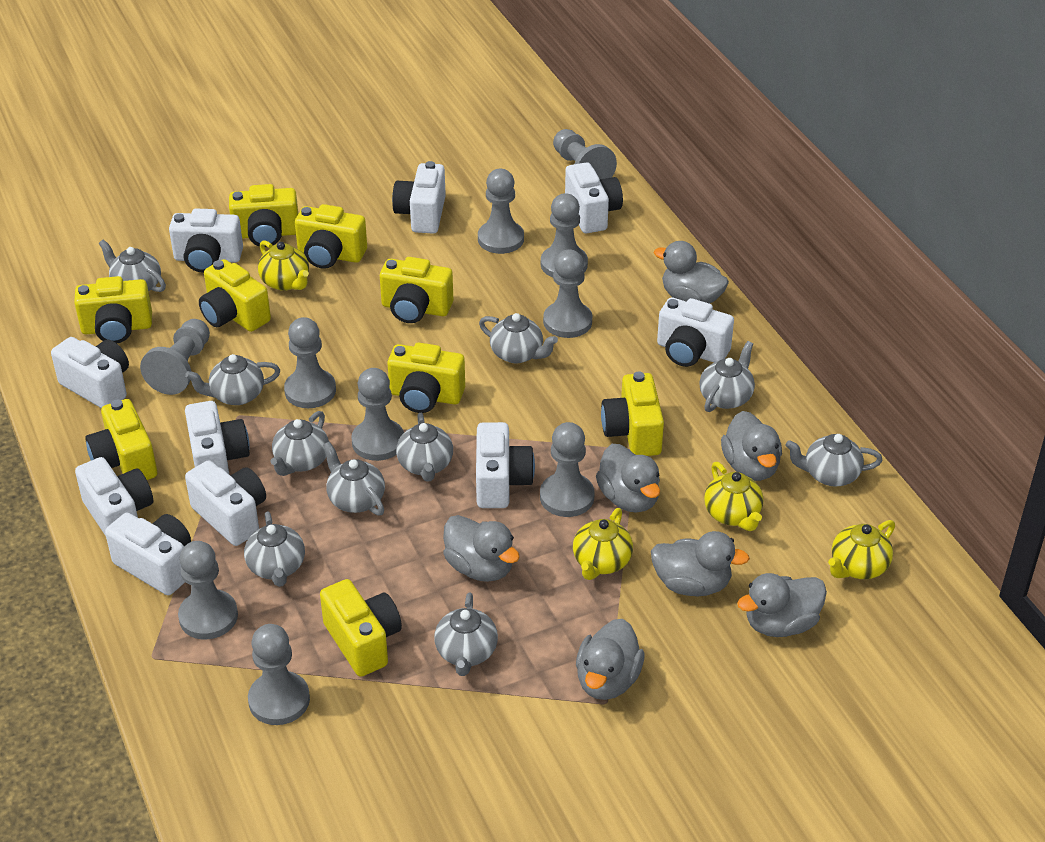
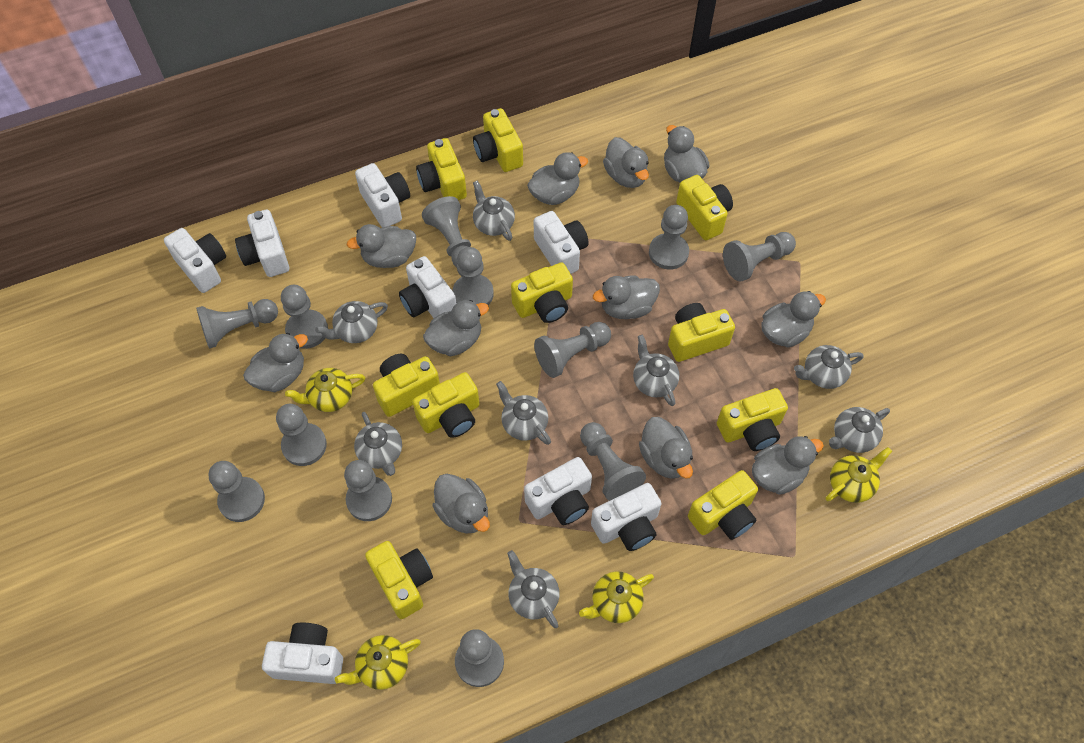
grey duck: [443,515,520,582] [576,619,645,700] [596,444,660,513] [651,531,750,596] [654,241,729,304] [721,411,782,481] [737,573,827,637] = 7 -> [243,333,308,392] [347,224,416,268] [423,300,489,356] [432,474,490,533] [527,152,588,205] [593,276,660,319] [603,137,649,188] [639,417,693,479] [664,125,709,183] [752,436,824,495] [761,291,826,348] = 11
grey pawn: [140,319,210,395] [178,541,238,639] [248,624,310,725] [284,317,336,408] [351,368,404,461] [478,169,524,254] [540,422,595,517] [541,193,588,277] [543,250,592,338] [553,129,617,179] = 10 -> [196,299,278,349] [209,461,265,522] [276,404,327,466] [281,285,328,349] [344,460,392,521] [422,196,471,267] [453,247,494,305] [455,629,504,687] [534,322,611,378] [580,422,646,501] [649,205,689,270] [723,232,796,281] = 12
grey teapot: [99,239,166,292] [185,354,280,405] [244,511,305,587] [271,411,329,476] [323,442,385,516] [396,413,453,482] [434,593,498,676] [479,313,558,363] [699,341,755,412] [785,434,883,486] = 10 -> [315,301,388,343] [354,412,402,476] [473,181,515,241] [496,381,551,445] [507,550,560,628] [633,335,679,406] [794,345,864,389] [829,407,890,453] = 8
white camera: [51,337,129,408] [75,457,153,536] [105,513,191,595] [169,209,243,273] [185,401,250,475] [185,460,266,546] [392,161,446,233] [476,422,535,508] [565,162,623,233] [657,297,734,367] = 10 -> [164,228,226,293] [235,210,289,277] [262,622,343,684] [355,163,410,227] [399,256,456,318] [524,457,592,525] [534,211,589,274] [591,483,661,551] = 8
yellow camera: [74,276,152,343] [85,399,157,480] [199,259,271,332] [229,184,298,247] [295,204,367,269] [320,579,402,677] [380,257,453,323] [387,343,465,413] [601,372,664,456] = 9 -> [365,541,433,619] [373,354,440,417] [412,372,479,438] [416,138,467,200] [473,108,523,172] [511,262,573,323] [668,303,735,362] [676,175,733,240] [688,470,758,540] [717,388,788,451] = 10

